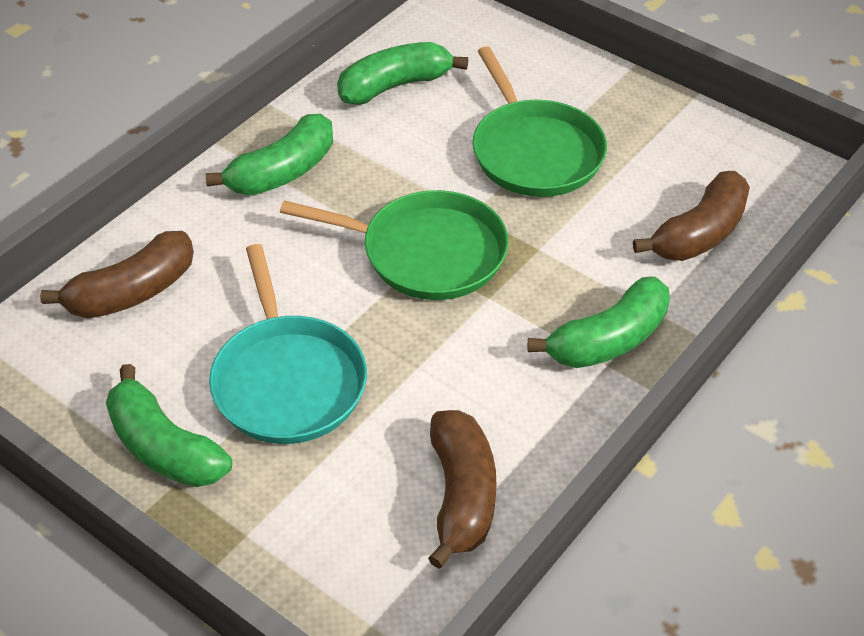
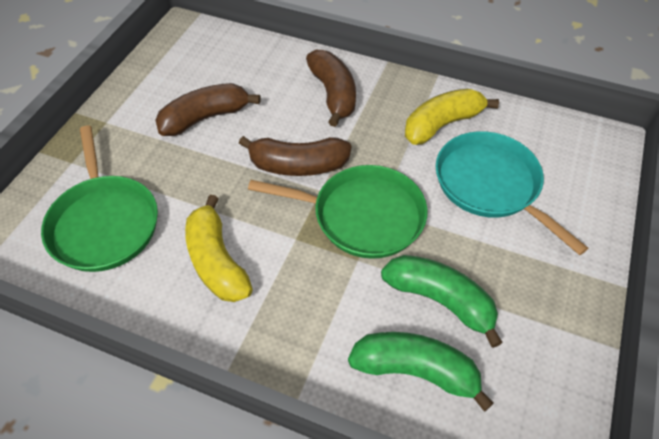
green banana: [106,364,232,487] [206,113,333,195] [337,42,468,105] [528,277,670,368] = 4 -> [348,332,494,411] [381,255,503,348] = 2
yellow banana: none = 0 -> [185,195,253,302] [405,89,499,145] = 2

